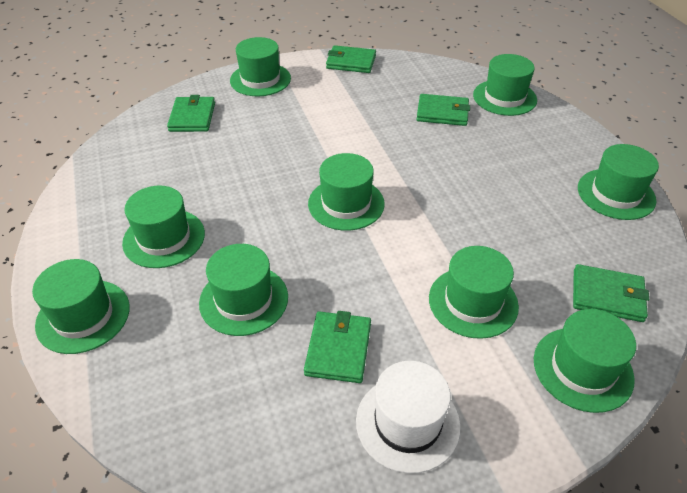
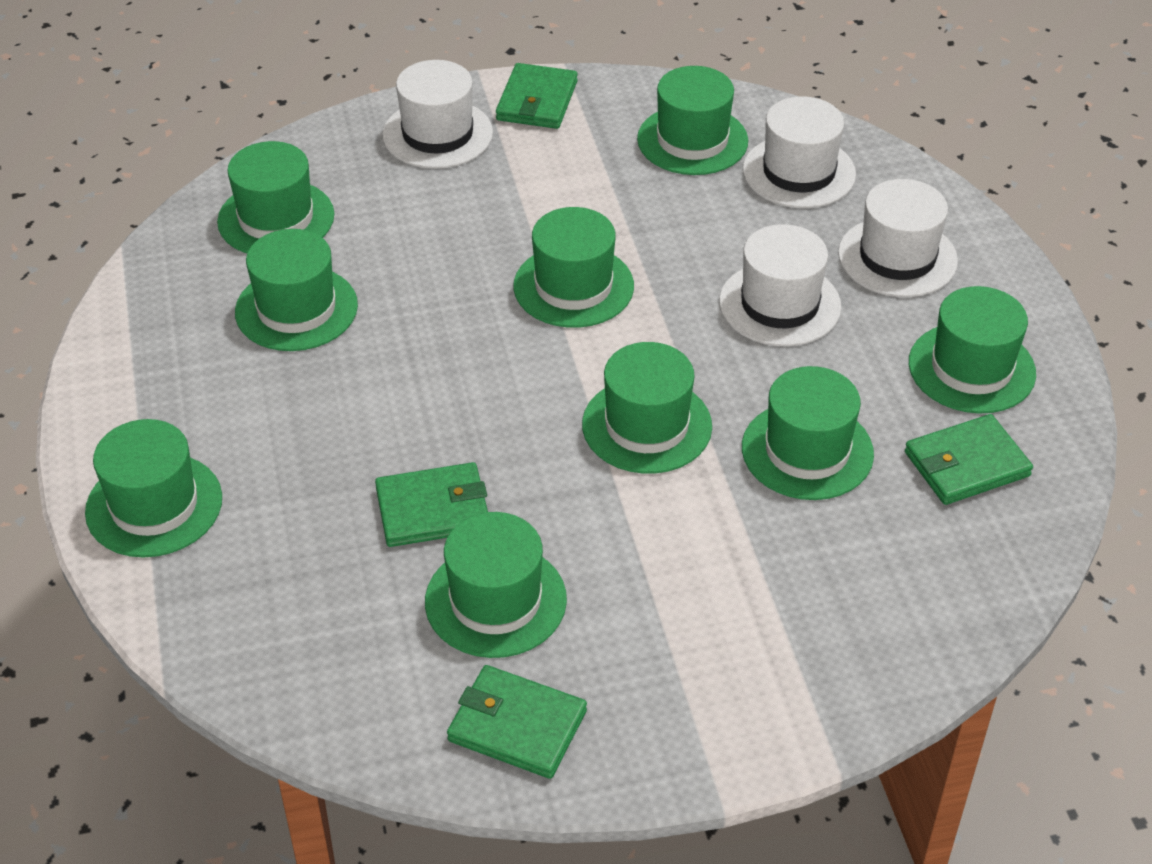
green wallet: [167,95,215,132] [304,311,371,383] [326,45,376,73] [416,94,470,126] [573,264,649,322] = 5 -> [375,462,488,547] [447,665,587,779] [496,63,578,129] [905,414,1033,505] = 4
white hat: [356,361,461,473] = 1 -> [382,60,493,169] [719,224,842,346] [743,96,856,208] [838,179,958,297] = 4

